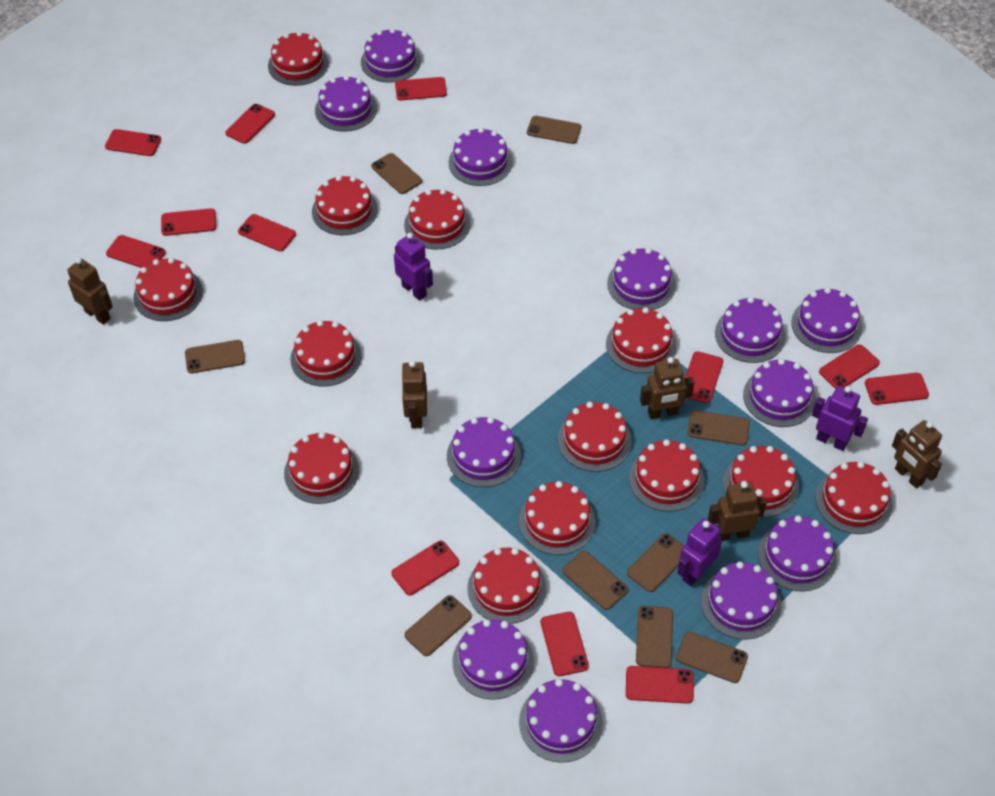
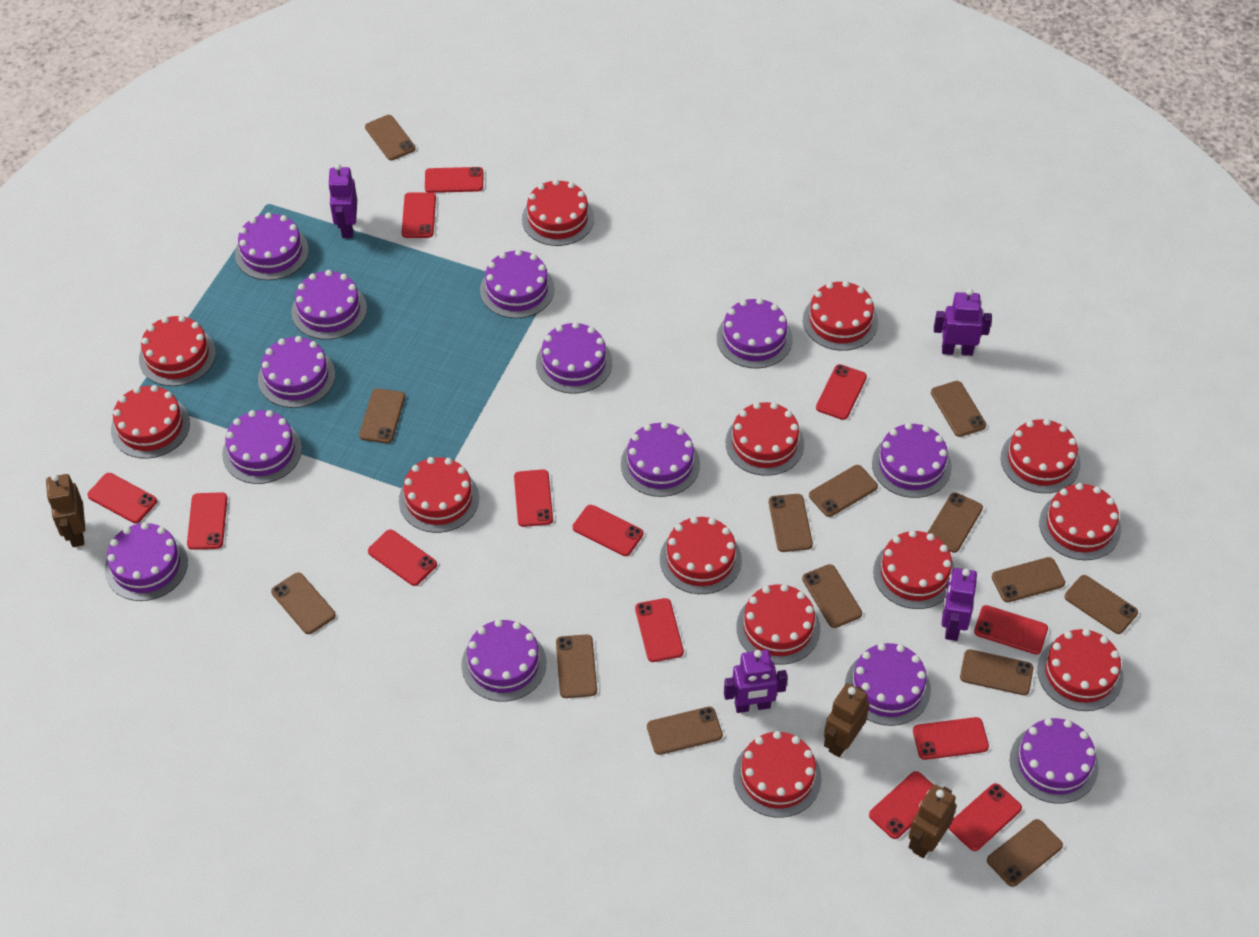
brown phone: [185,340,245,373] [371,153,422,194] [405,595,472,656] [527,116,581,144] [562,551,628,610] [627,533,684,592] [636,606,673,668] [676,632,748,683] [687,410,750,445] = 9 -> [271,572,336,634] [359,388,405,443] [365,115,416,160] [556,634,597,698] [647,707,723,755] [769,494,813,552] [802,564,862,628] [809,465,878,517] [927,492,983,553] [931,381,986,437] [960,649,1033,695] [987,819,1063,887] [992,557,1065,602] [1065,575,1138,634] = 14
brown robot: [67,258,113,325] [401,361,427,429] [640,357,694,419] [708,481,767,541] [892,420,942,488] = 5 -> [46,474,85,547] [824,683,869,757] [908,785,957,858] = 3
purple cake: [315,75,377,132] [361,28,421,83] [447,417,521,487] [449,128,513,186] [452,619,534,700] [519,679,603,763] [607,248,676,310] [701,562,781,639] [715,297,786,363] [743,359,816,427] [758,516,837,591] [791,288,862,353] = 12 -> [105,522,188,601] [222,410,302,484] [235,213,309,280] [258,336,335,408] [291,270,367,340] [461,619,546,701] [480,249,555,319] [536,322,612,394] [621,422,700,497] [717,298,792,368] [845,643,931,726] [872,423,952,498] [1010,718,1098,804] = 13
purple robot: [394,233,433,301] [677,518,722,586] [812,386,868,451] = 3 -> [328,164,357,238] [724,650,787,713] [934,288,992,356] [942,568,977,641] = 4
red phone: [105,129,161,156] [106,235,166,268] [161,208,216,236] [225,104,275,144] [238,214,296,251] [392,541,459,595] [395,77,447,100] [541,612,589,676] [626,666,694,704] [685,351,723,403] [819,344,880,389] [865,373,929,405] = 12 -> [87,473,157,523] [187,492,227,550] [368,530,437,586] [402,192,436,238] [425,167,483,193] [514,469,553,527] [573,505,643,556] [635,598,684,662] [816,364,867,420] [869,771,933,839] [913,717,989,760] [949,783,1022,851] [974,605,1048,655] = 13

